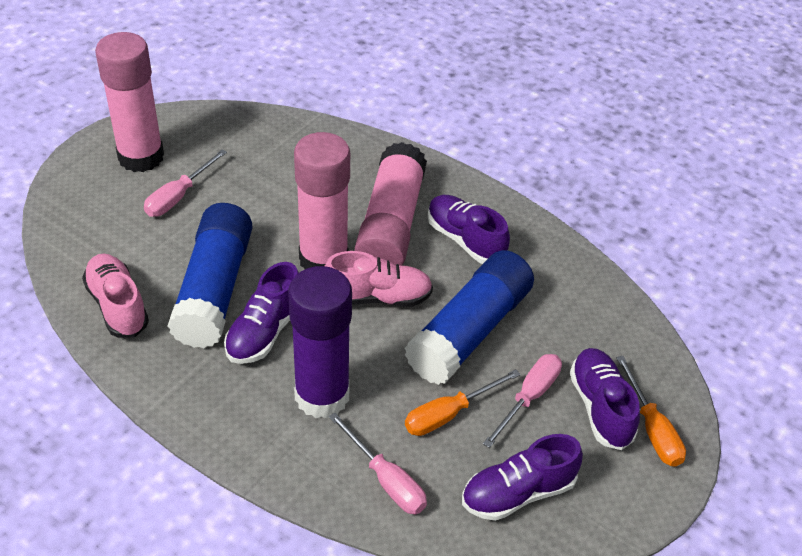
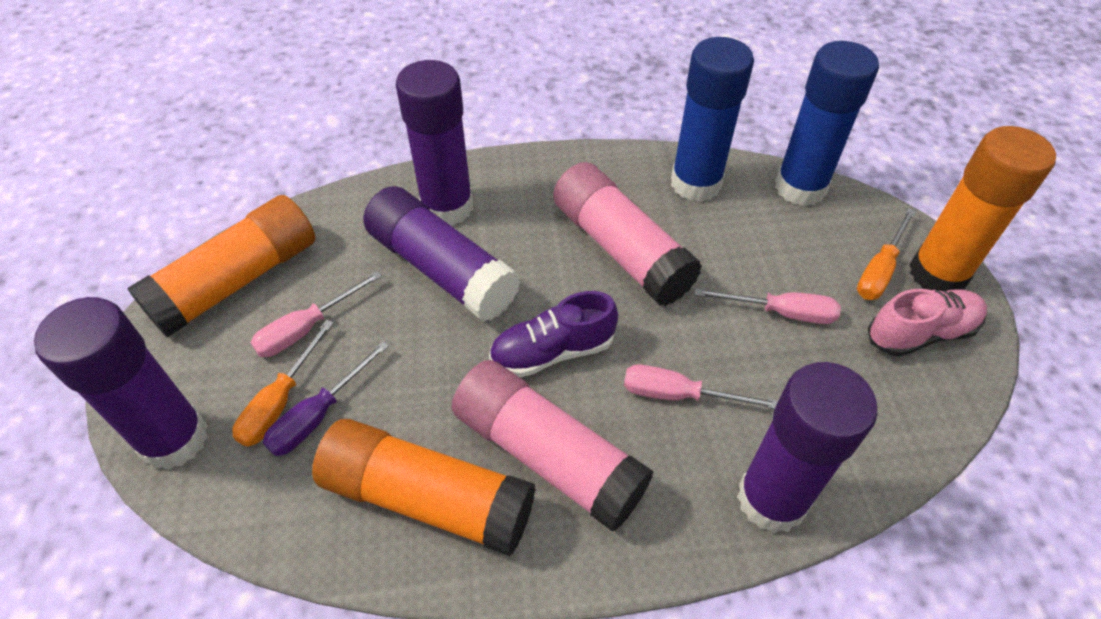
orange glue stick: none = 0 -> [128,195,315,337] [312,419,535,556] [909,126,1056,291] = 3
pink glue stick: [95,32,164,172] [294,132,350,269] [355,142,427,265] = 3 -> [452,360,654,531] [553,162,702,306] = 2
pink shoe: [82,253,149,338] [325,251,433,307] = 2 -> [868,289,987,357] = 1
purple glue stick: [288,266,352,418] = 1 -> [34,297,208,470] [363,186,520,322] [396,60,473,226] [737,362,877,533] = 4
purple screwdriver: none = 0 -> [263,341,389,456] = 1
purple shoe: [224,262,299,364] [428,195,510,264] [462,434,583,521] [570,348,640,450] = 4 -> [489,291,618,377] = 1

